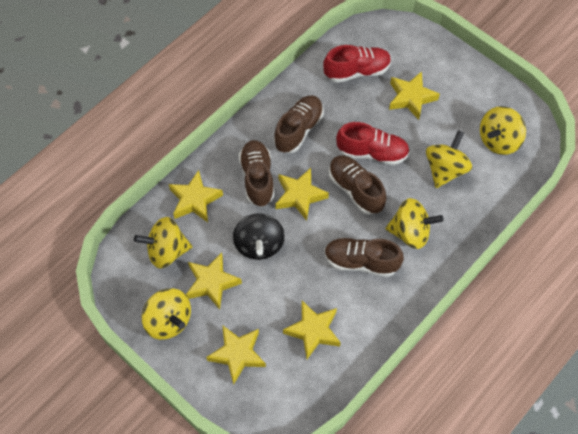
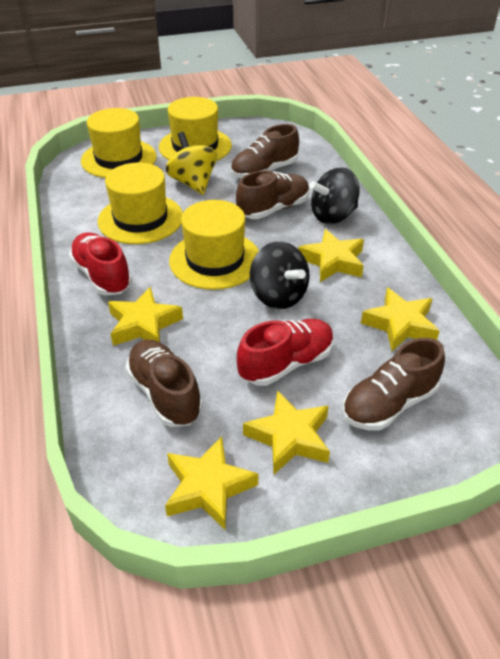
black spinning top: [233,213,285,260] = 1 -> [250,241,310,309] [309,167,360,224] = 2
yellow hat: none = 0 -> [81,108,157,178] [98,163,183,244] [159,97,232,161] [169,200,259,290] = 4
yellow spinning top: [134,217,192,269] [142,288,191,340] [385,198,444,249] [426,130,472,188] [480,106,526,155] = 5 -> [166,132,217,195] = 1
yellow star: [169,170,223,222] [186,253,242,310] [206,325,266,384] [275,168,329,221] [283,301,341,359] [389,71,440,120] = 6 -> [108,287,183,346] [165,436,258,530] [243,390,330,474] [298,229,364,282] [361,288,440,351] = 5

